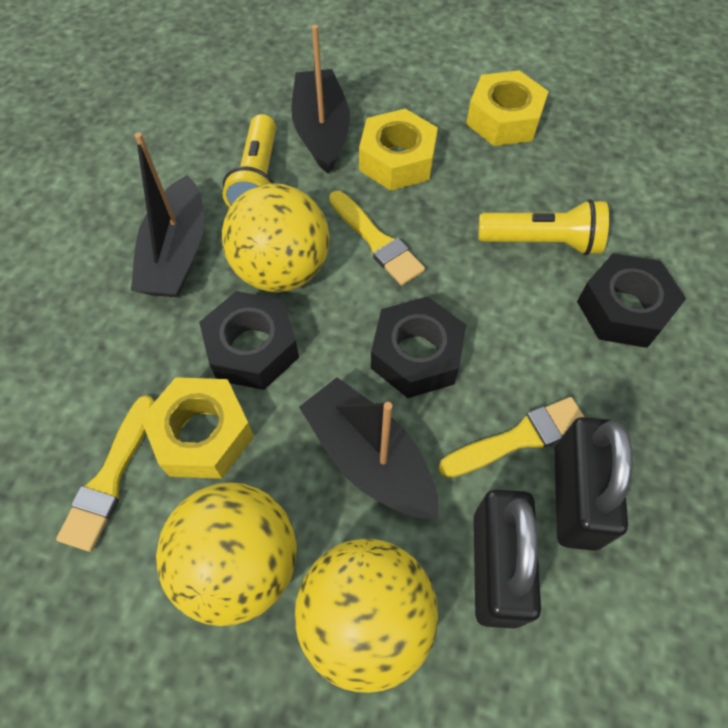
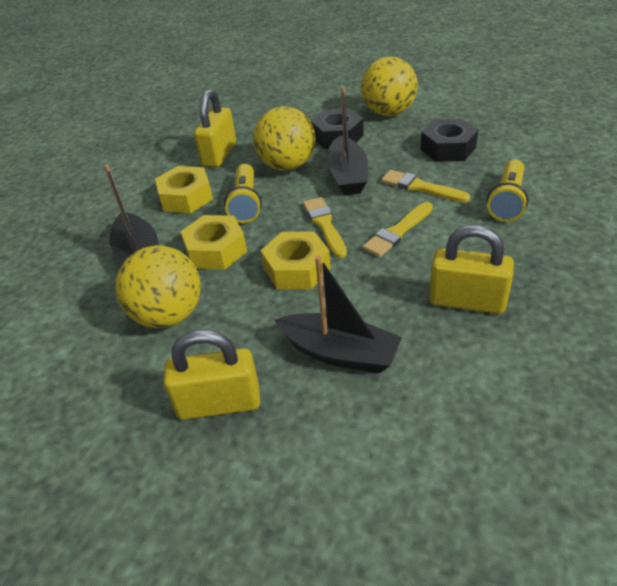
black nut: [199,291,299,390] [371,297,466,398] [577,253,686,348] = 3 -> [311,108,364,149] [421,119,478,162] = 2
black padlock: [474,490,541,629] [555,417,632,551] = 2 -> none = 0
yellow padlock: none = 0 -> [163,330,260,420] [194,89,236,167] [429,225,514,314] = 3

